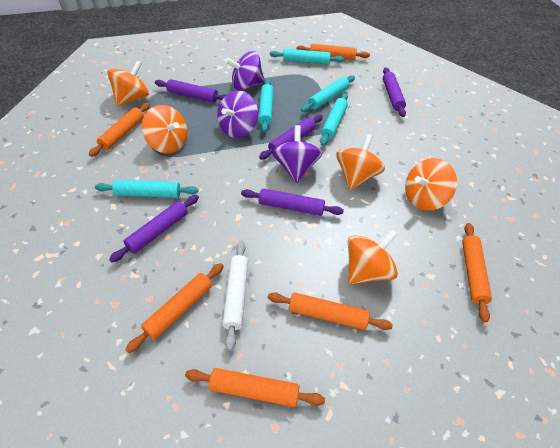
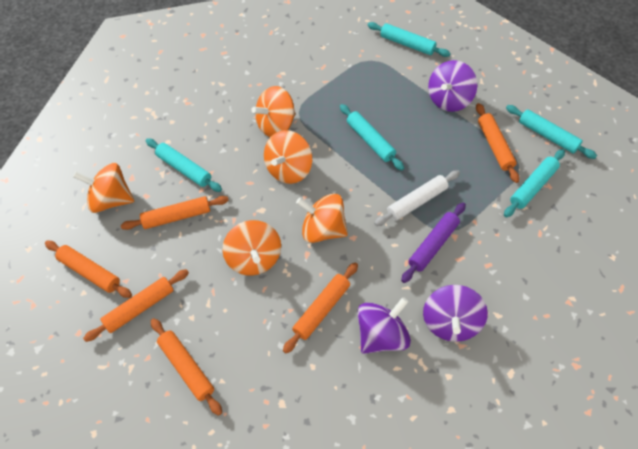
purple rolling pin: [109,195,199,262] [155,79,226,103] [241,188,344,216] [259,115,323,160] [383,67,406,117] = 5 -> [401,202,466,283] = 1

